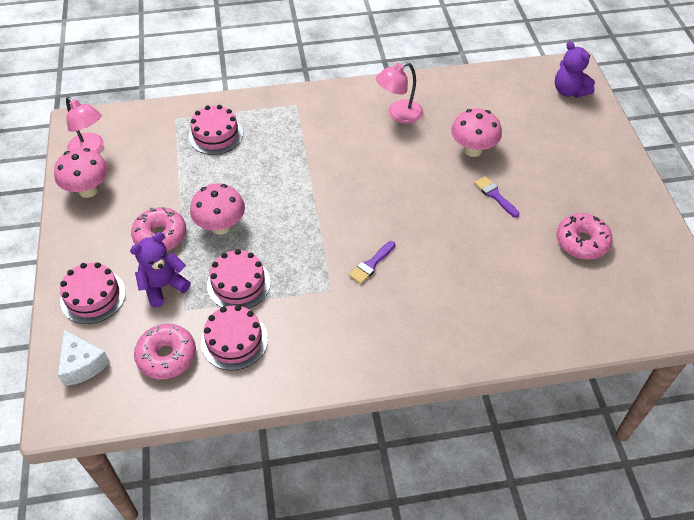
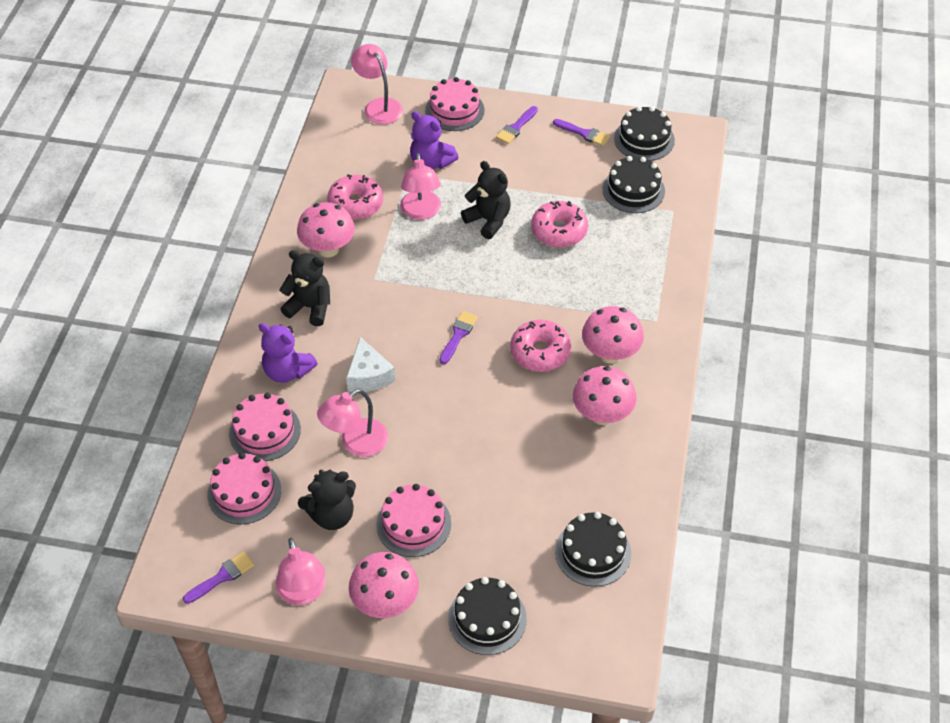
black cake: none = 0 -> [448,577,527,655] [555,512,631,587] [603,156,665,213] [614,106,675,161] = 4
black teddy bear: none = 0 -> [280,250,330,326] [298,469,356,530] [461,161,511,239] = 3
pink lamp: [66,97,104,153] [376,62,423,124] = 2 -> [275,538,325,605] [317,389,388,457] [351,44,403,124] [400,153,441,220] = 4
pink mushroom: [54,148,108,198] [190,184,245,235] [451,108,502,157] = 3 -> [297,202,355,257] [349,552,419,618] [573,366,637,425] [582,306,644,364] = 4
purple brush: [349,241,395,284] [474,176,519,218] = 2 -> [183,551,254,604] [440,311,478,364] [496,106,538,144] [553,119,610,146] = 4

